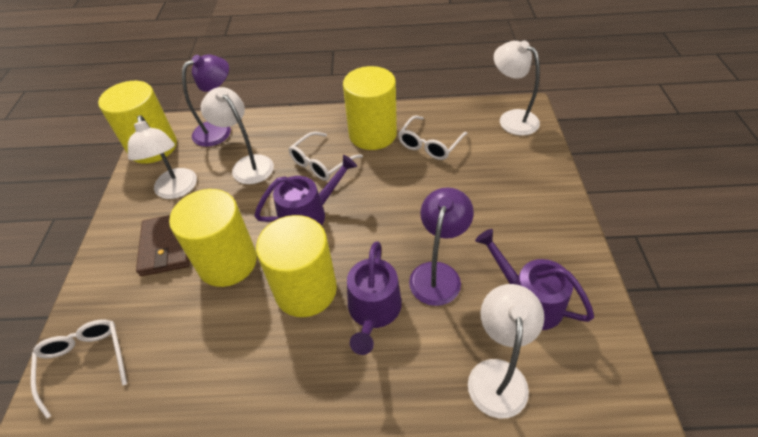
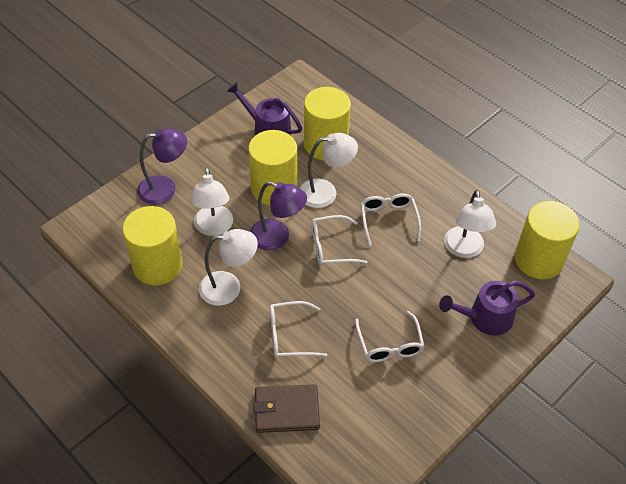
purple watering can: [254,155,357,226] [347,242,402,355] [475,229,594,330] = 3 -> [227,82,302,136] [439,281,535,336] = 2
white glasses: [31,320,127,419] [288,132,363,181] [398,115,468,160] = 3 -> [270,301,327,358] [311,215,367,266] [355,311,425,362] [361,194,421,246] = 4

